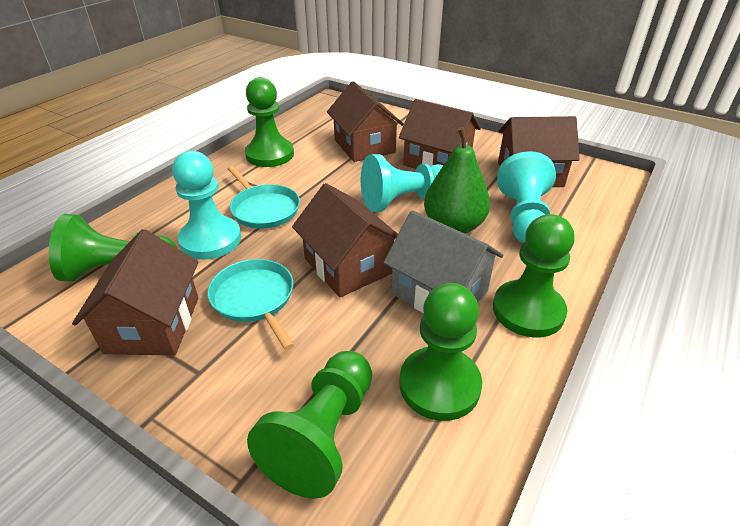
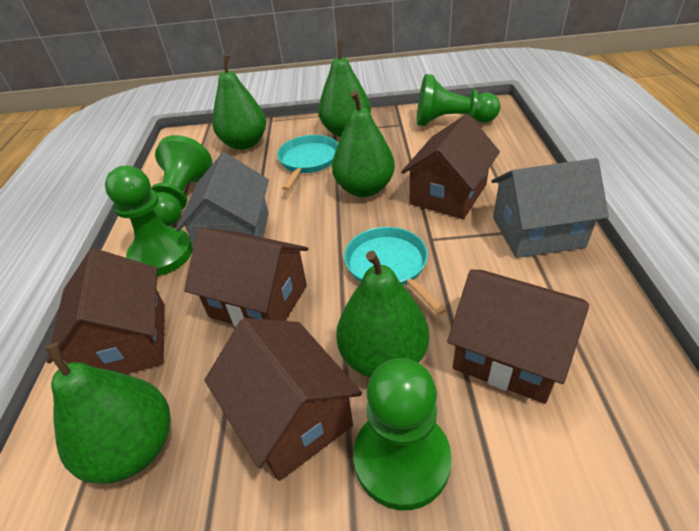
green pawn: [49,214,178,282] [245,77,294,167] [247,351,373,499] [400,283,482,421] [493,214,575,338] = 5 -> [105,166,193,276] [151,135,212,226] [353,358,452,510] [417,74,501,126] = 4
green pear: [424,127,490,234] = 1 -> [45,342,170,484] [212,54,266,150] [318,41,371,137] [332,91,395,197] [336,251,429,378] = 5
grey house: [383,210,503,313] = 1 -> [176,152,269,246] [491,158,609,258] = 2
turquoise pawn: [172,151,241,260] [361,154,443,212] [497,151,556,243] = 3 -> none = 0

